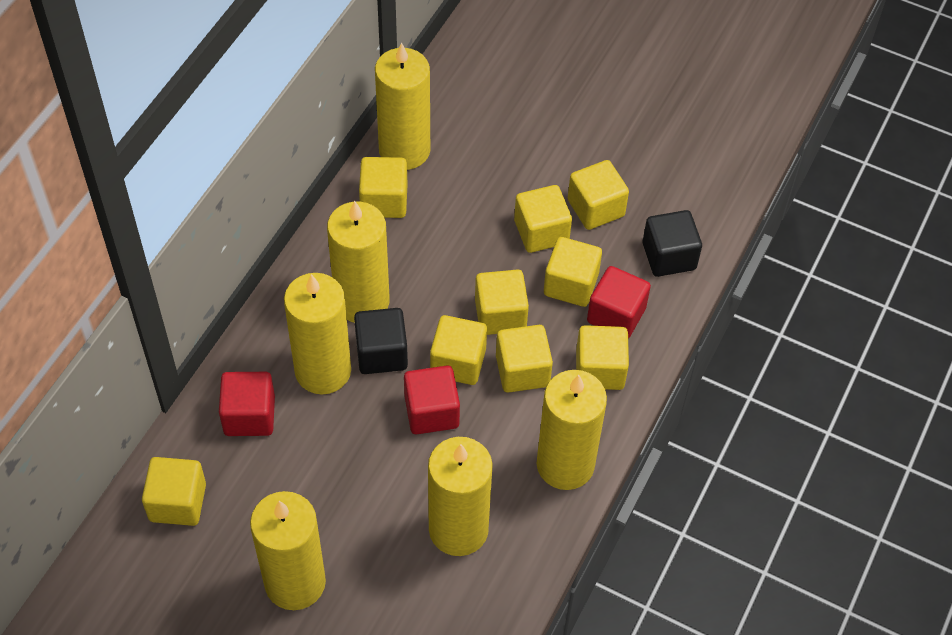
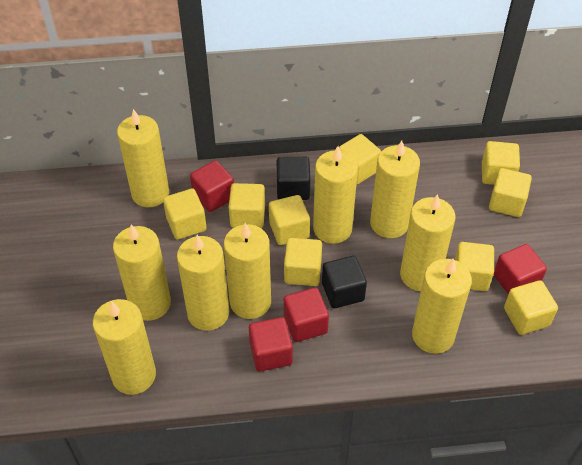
red cube: [219,372,275,436] [404,365,460,435] [587,266,651,338] = 3 -> [190,160,234,212] [249,317,293,372] [284,287,329,342] [494,244,547,294] = 4
yellow candle: [250,491,326,610] [284,273,351,394] [327,201,389,323] [375,42,430,170] [428,437,493,556] [537,370,607,490] = 6 -> [93,299,156,395] [113,225,171,321] [117,109,169,207] [177,235,229,331] [224,223,271,319] [313,146,358,244] [370,141,420,238] [400,194,456,291] [412,259,472,354] = 9

